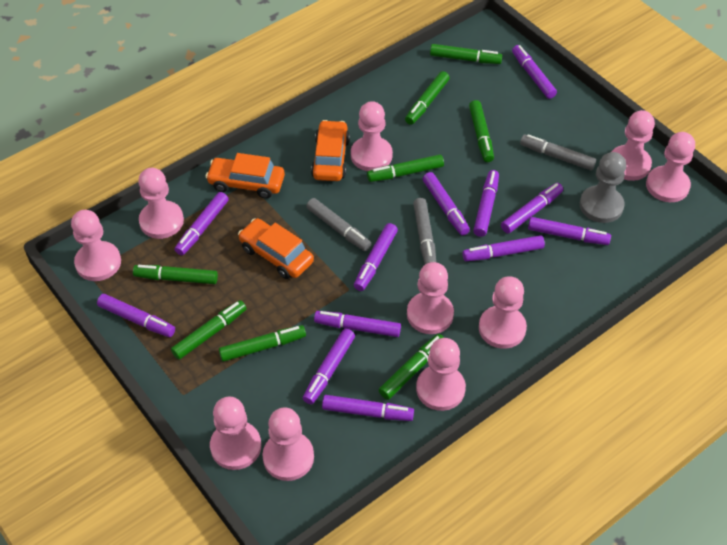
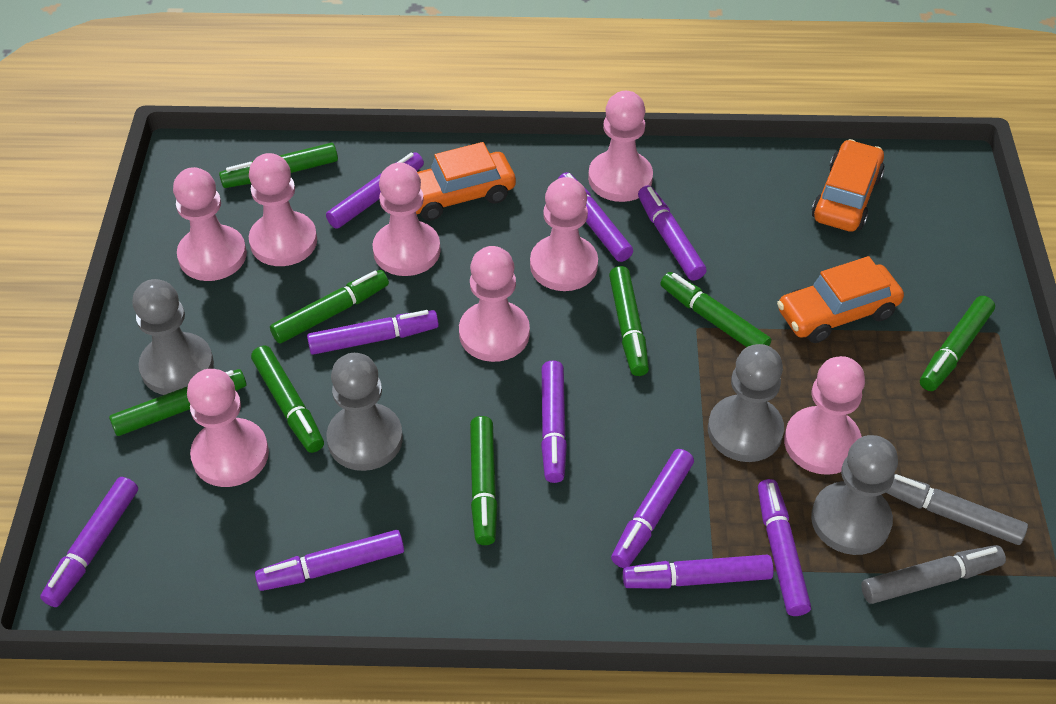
grey marker: [306,198,371,251] [413,198,436,264] [520,134,596,170] = 3 -> [861,545,1006,604] [885,474,1028,545] = 2
grey pawn: [580,152,626,223] = 1 -> [132,279,214,395] [326,353,403,471] [708,344,784,462] [811,435,898,555] = 4
pink pawn: [71,210,121,281] [138,168,184,239] [210,397,261,470] [262,407,314,481] [351,101,393,171] [407,262,454,334] [416,338,466,411] [479,276,527,349] [611,110,655,181] [646,132,695,202] = 10 -> [173,167,247,281] [187,369,269,487] [249,153,317,266] [372,163,441,276] [459,246,530,362] [530,177,598,291] [588,91,653,202] [784,356,865,475] = 8
purple marker: [97,294,175,337] [175,192,229,255] [303,329,355,404] [314,311,401,337] [322,395,414,421] [354,223,398,291] [422,172,470,235] [462,235,545,261] [473,170,499,237] [501,183,563,233] [512,45,557,99] [528,217,611,245] = 12 -> [40,477,138,607] [255,530,404,591] [307,310,439,355] [326,152,424,229] [541,361,567,483] [558,172,633,262] [611,449,694,568] [623,555,774,588] [638,185,707,281] [758,479,811,616] = 10

